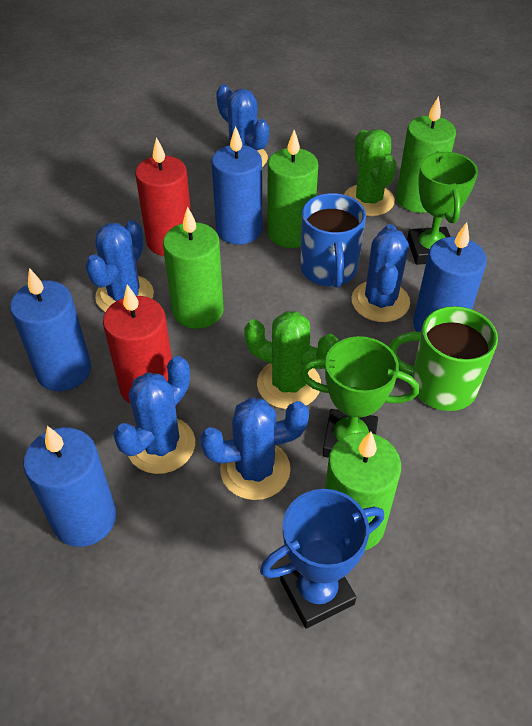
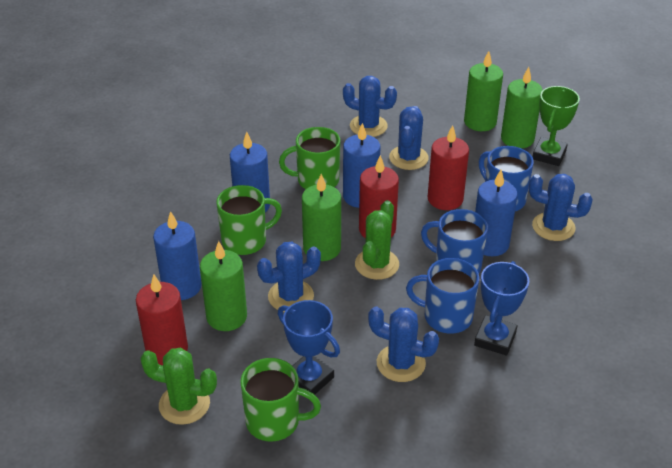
blue mug: [300,193,366,288] = 1 -> [406,258,479,334] [421,209,488,273] [479,146,534,211] = 3
blue trophy: [260,489,384,629] = 1 -> [278,300,340,395] [474,261,529,356] = 2
green mug: [389,306,498,411] = 1 -> [216,185,282,255] [240,358,321,442] [279,127,340,189] = 3
green trophy: [300,336,419,458] [407,151,478,265] = 2 -> [532,86,580,166] = 1
red candle: [103,284,172,404] [135,137,191,256] = 2 -> [136,274,188,365] [359,155,399,238] [428,125,469,210] = 3

